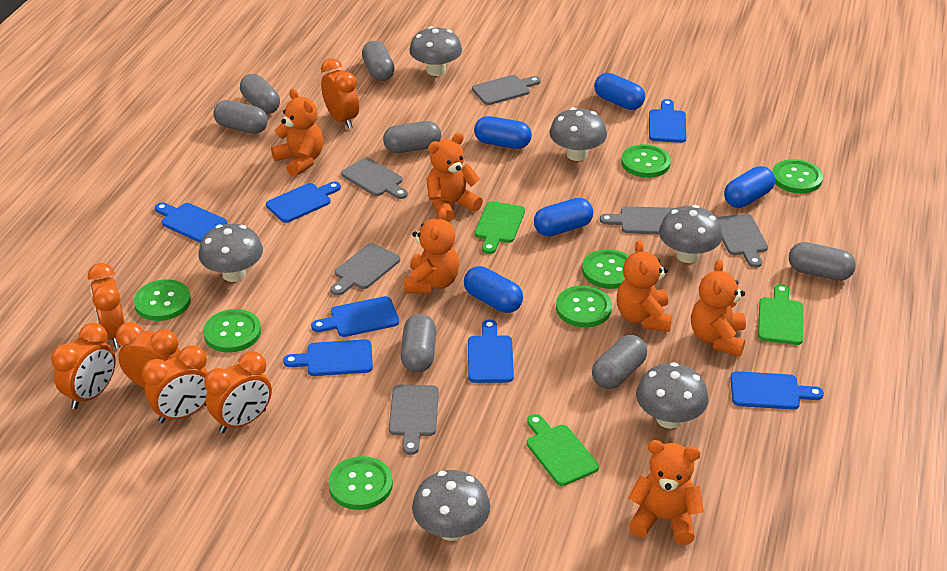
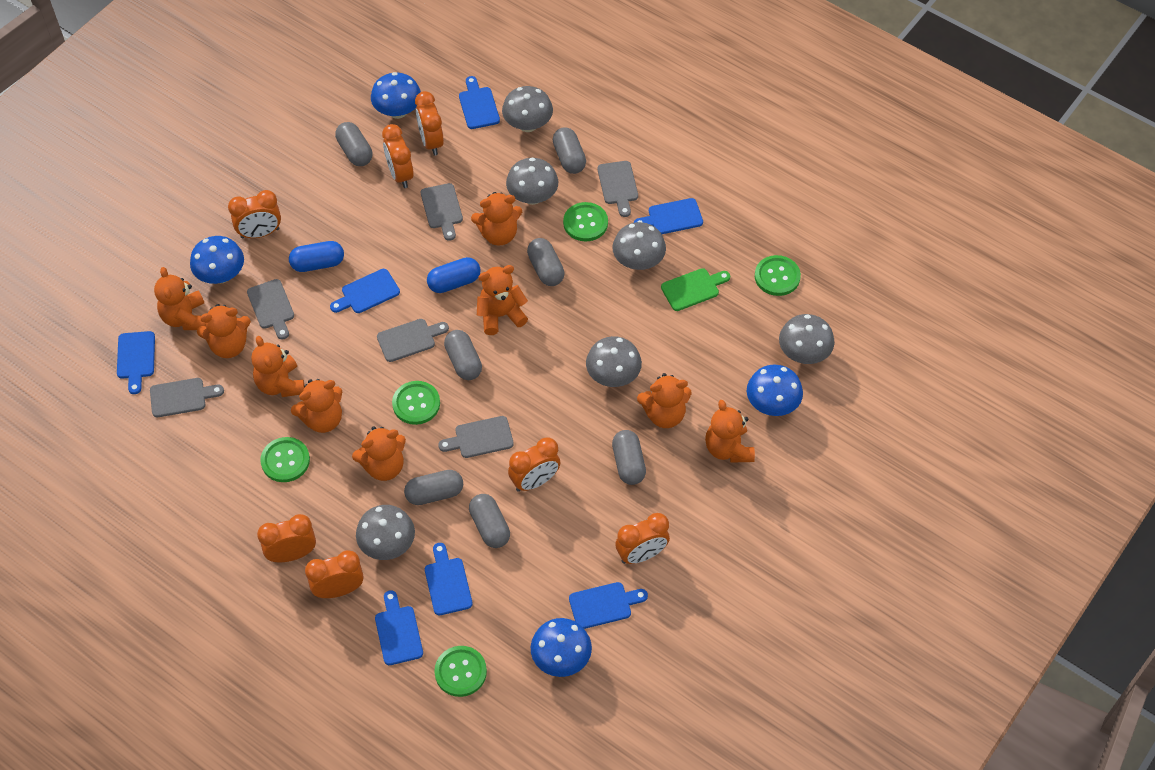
blue capsule: [464,266,523,313] [474,116,532,149] [534,198,593,236] [594,73,645,110] [724,166,775,208] = 5 -> [289,241,344,272] [427,257,481,293] = 2
blue mushroom: none = 0 -> [190,236,244,284] [371,72,421,119] [531,618,592,677] [747,364,803,416] = 4
green button: [134,279,191,321] [203,309,261,353] [328,456,393,510] [556,285,612,327] [582,249,629,289] [621,144,671,178] [772,159,823,193] = 7 -> [260,437,310,482] [392,381,440,425] [434,646,487,697] [563,202,608,241] [755,255,801,296] = 5
green cutting board: [475,201,525,254] [527,414,599,486] [758,284,803,345] = 3 -> [661,268,730,311] = 1
orange clock: [51,323,116,409] [88,263,125,348] [116,322,181,388] [142,345,208,423] [204,351,272,433] [321,58,359,129] = 6 -> [228,190,281,239] [257,514,316,562] [305,550,364,598] [382,124,414,188] [415,91,444,156] [508,437,560,492] [615,513,670,564] = 7
orange teddy bear: [271,89,323,177] [404,208,460,294] [427,133,483,222] [617,240,672,332] [628,440,704,545] [691,259,746,357] = 6 -> [154,267,206,330] [197,304,251,358] [251,336,305,397] [291,379,342,433] [352,426,406,481] [471,192,522,245] [477,265,528,335] [637,373,692,428] [705,400,755,463] = 9

